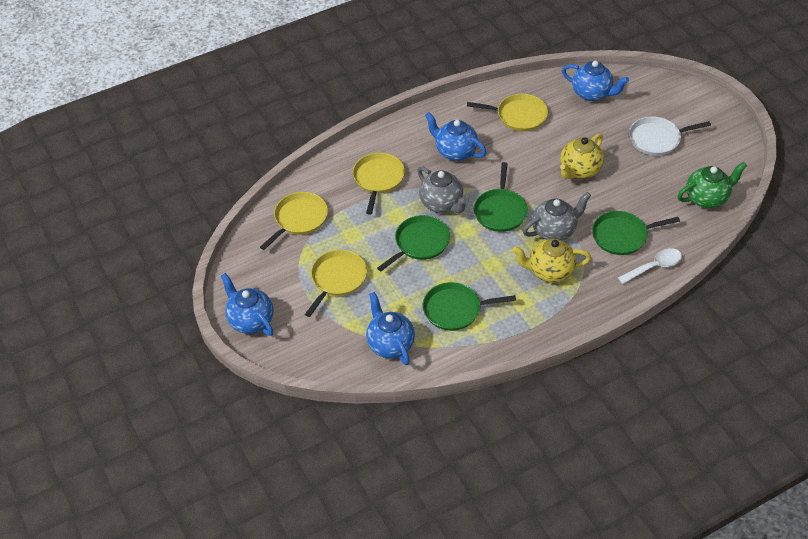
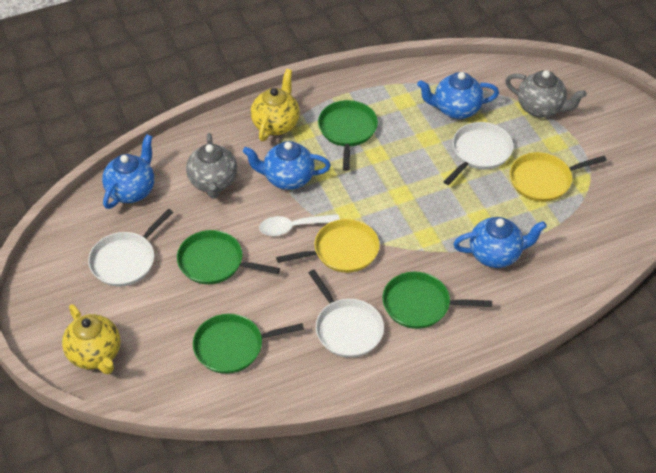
green teapot: [678,162,747,208] = 1 -> none = 0
white pan: [629,116,711,156] = 1 -> [88,209,173,287] [309,270,384,358] [444,122,514,185] = 3
yellow pan: [260,192,328,250] [305,250,367,317] [353,153,405,214] [467,94,548,131] = 4 -> [276,219,380,273] [510,152,607,202] = 2

